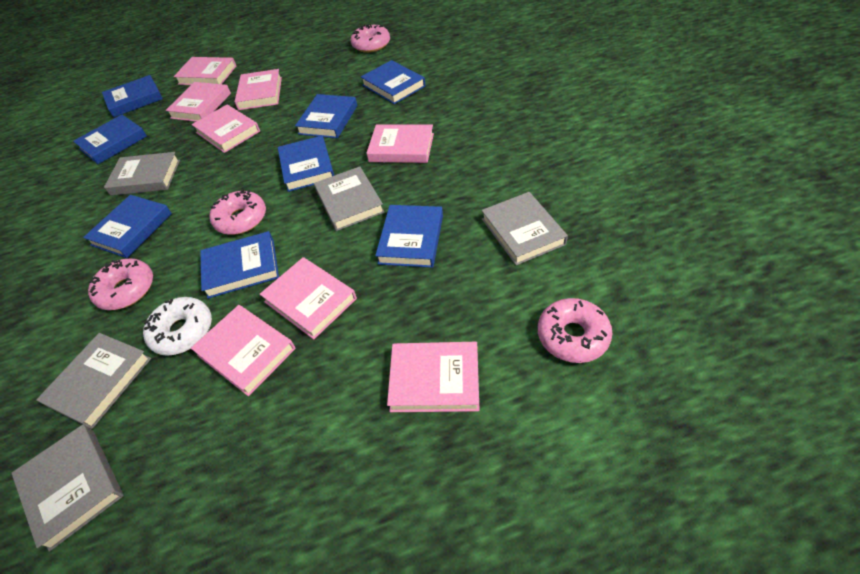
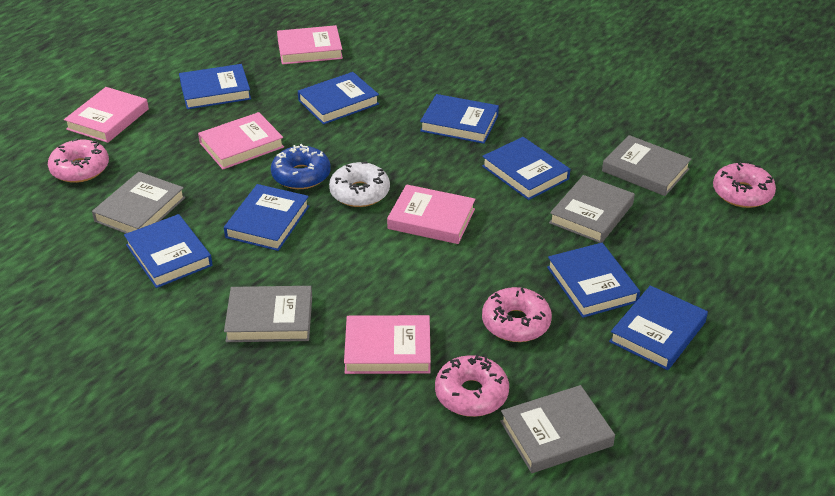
blue donut: none = 0 -> [271,144,331,189] = 1
pink book: [166,82,231,122] [174,57,236,85] [191,305,296,396] [192,104,260,153] [234,69,282,110] [260,257,357,339] [367,124,434,163] [387,342,480,412] = 8 -> [64,87,149,143] [198,112,284,170] [277,25,343,65] [344,315,431,374] [387,184,476,244] = 5

